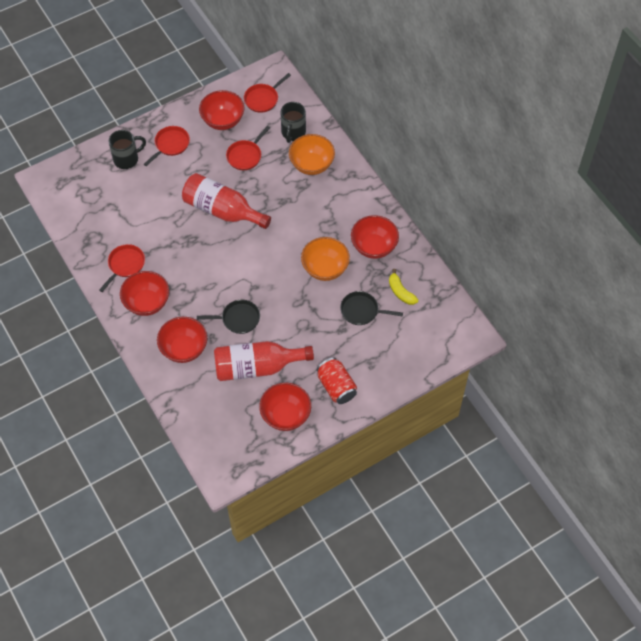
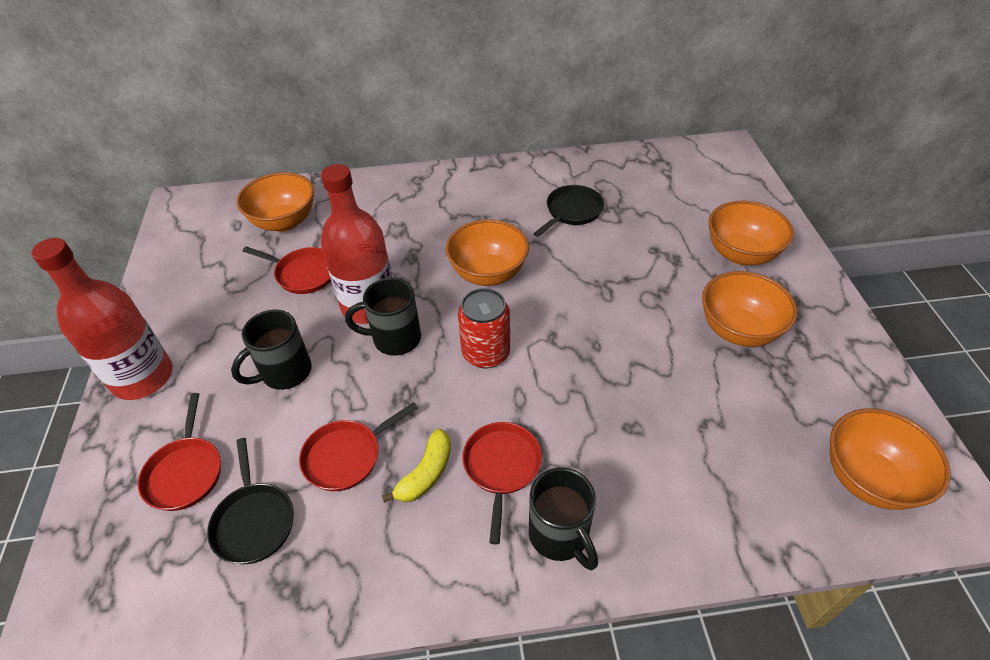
black mug: [109,130,146,169] [281,102,306,143] = 2 -> [231,310,312,390] [345,278,421,356] [529,467,598,570] = 3
orange bowl: [289,134,335,175] [301,237,350,281] = 2 -> [237,172,314,232] [446,220,529,286] [702,271,797,347] [708,201,794,265] [830,409,951,510] = 5
red bowl: [120,271,169,316] [157,317,207,363] [199,90,244,130] [259,383,311,431] [351,215,399,259] = 5 -> none = 0

